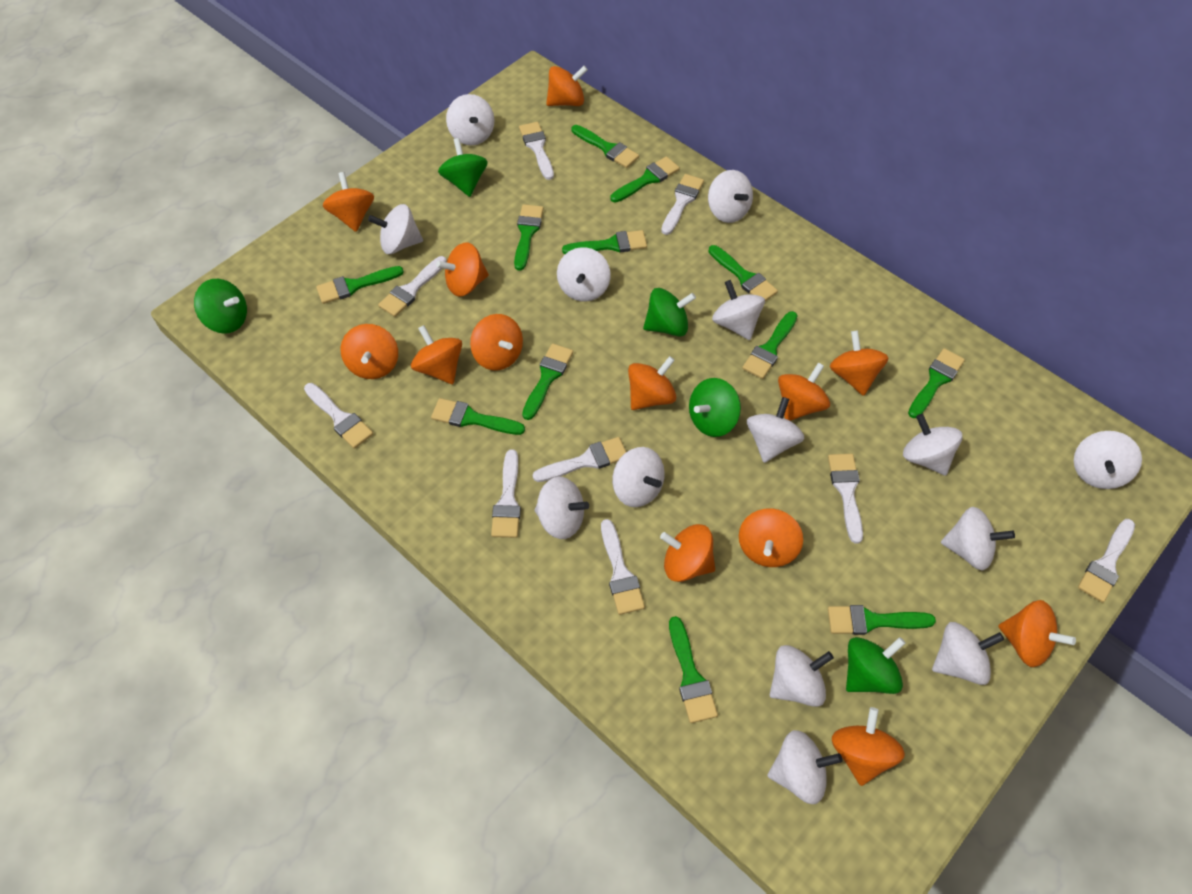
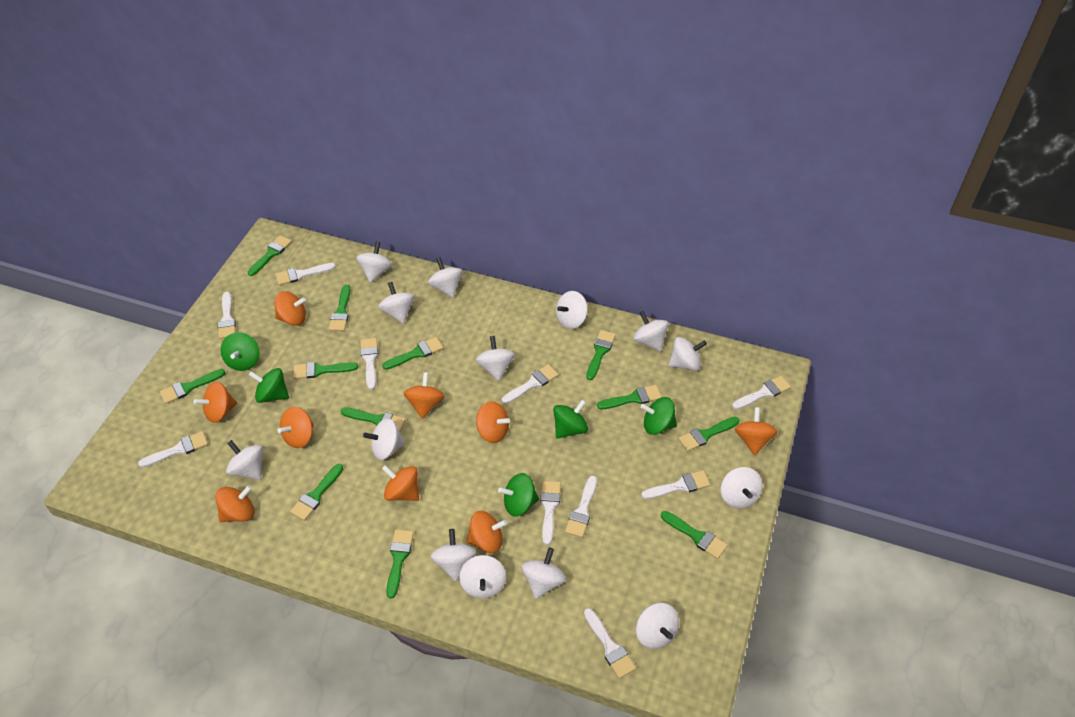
orange spinning top: [323,172,374,232] [341,324,398,379] [411,325,462,384] [436,242,489,296] [470,314,523,371] [546,66,588,106] [628,356,676,410] [660,524,715,582] [739,508,803,567] [778,362,830,421] [830,330,889,396] [832,707,905,786] [998,600,1076,667] = 13 -> [193,382,237,423] [215,485,255,522] [275,291,306,326] [277,407,314,448] [382,465,419,501] [404,372,444,419] [466,511,507,553] [476,401,510,443] [735,407,778,455] = 9
white brush: [304,383,373,449] [378,256,447,317] [491,449,521,538] [519,122,554,180] [533,437,626,482] [601,519,645,615] [661,174,704,235] [828,454,863,544] [1078,519,1135,603] = 9 -> [138,431,208,467] [218,292,236,339] [276,263,336,285] [360,338,378,390] [502,364,559,404] [540,481,561,545] [565,476,597,538] [584,608,636,679] [641,470,710,499] [732,376,791,409] = 10

